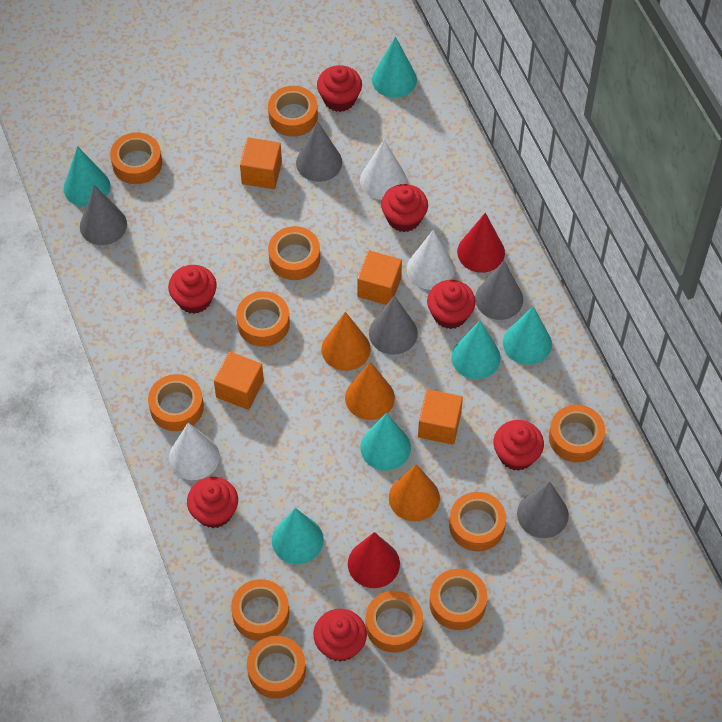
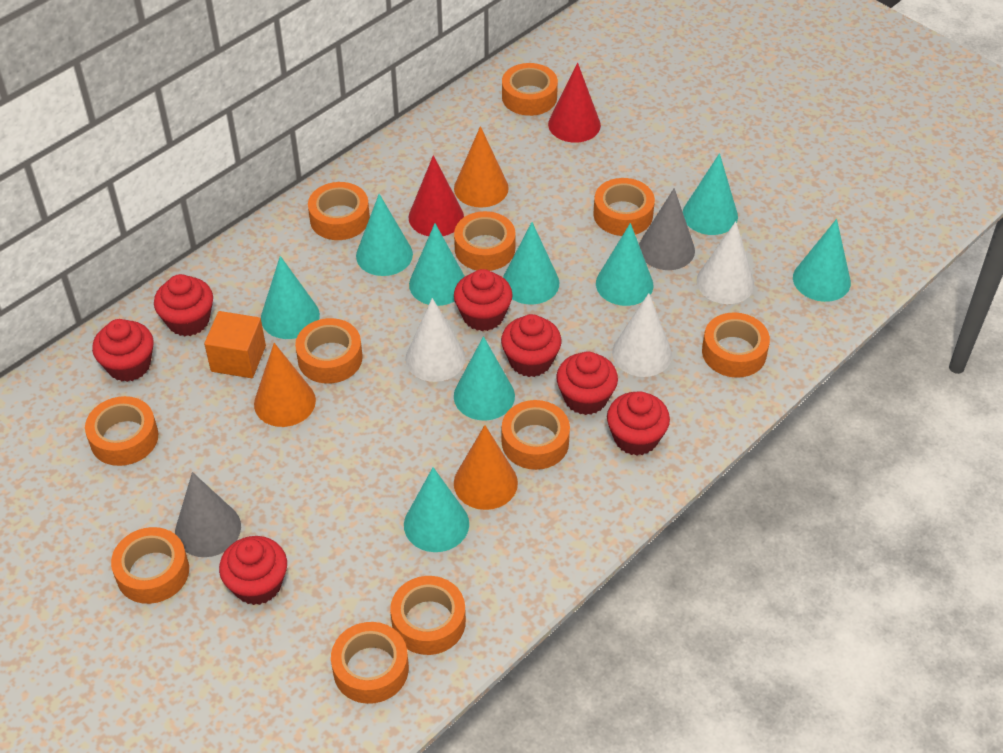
grey cone: [80,185,127,245] [296,121,342,182] [369,295,418,355] [475,261,523,320] [517,481,569,538] = 5 -> [175,472,241,557] [639,188,695,270] = 2
orange cube: [214,351,264,410] [240,138,282,189] [357,250,402,305] [418,389,463,445] = 4 -> [204,311,266,378] = 1
turquoise cone: [64,146,110,207] [272,508,324,564] [360,413,411,471] [372,36,417,98] [451,321,501,379] [503,306,552,365] = 6 -> [261,256,320,339] [356,194,413,276] [404,467,469,552] [409,223,465,306] [454,336,515,421] [503,222,559,305] [596,223,653,306] [683,153,738,235] [793,219,851,302] = 9

